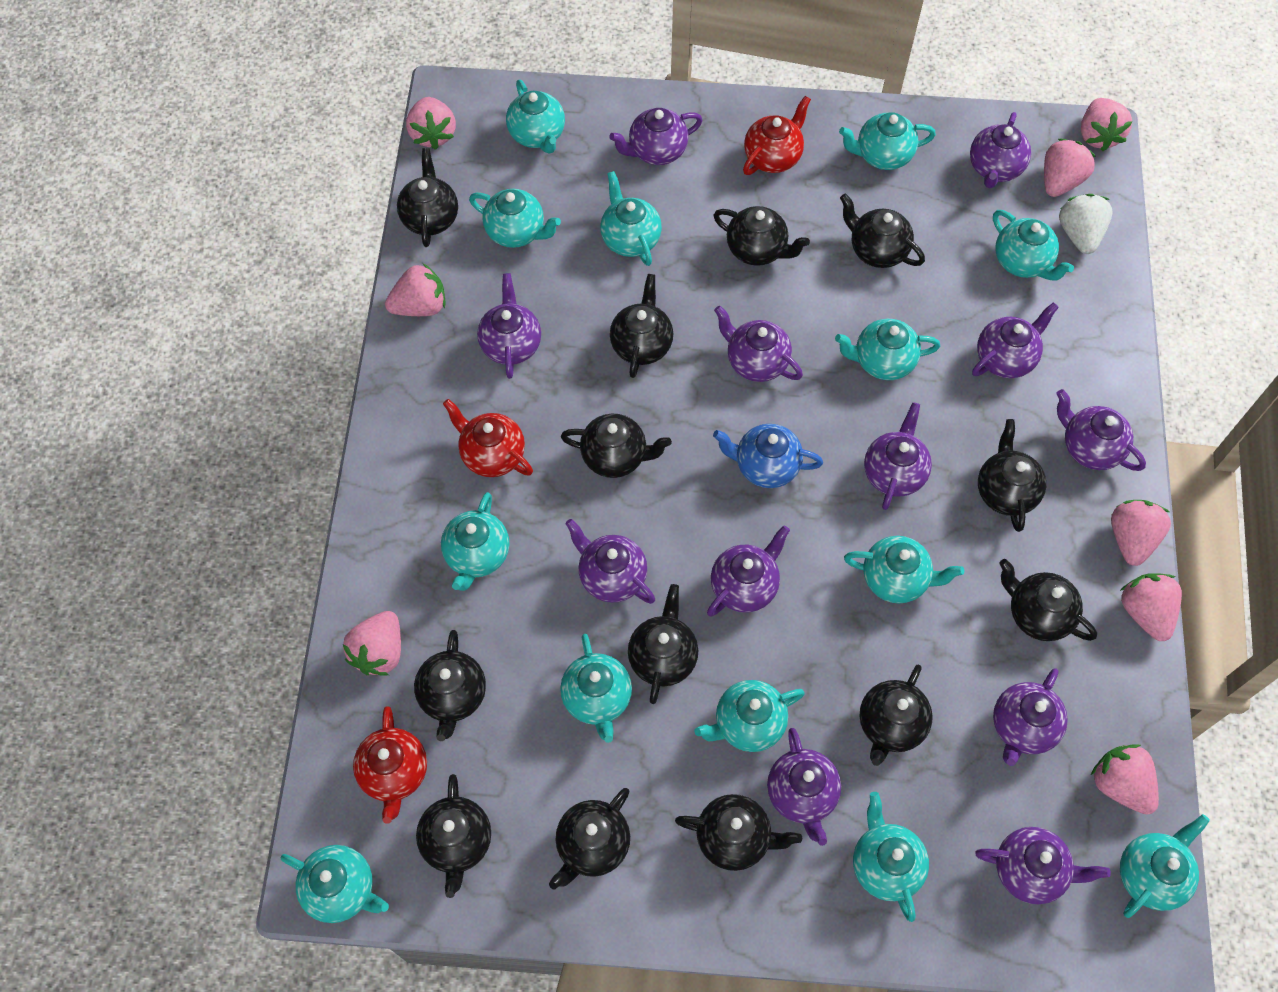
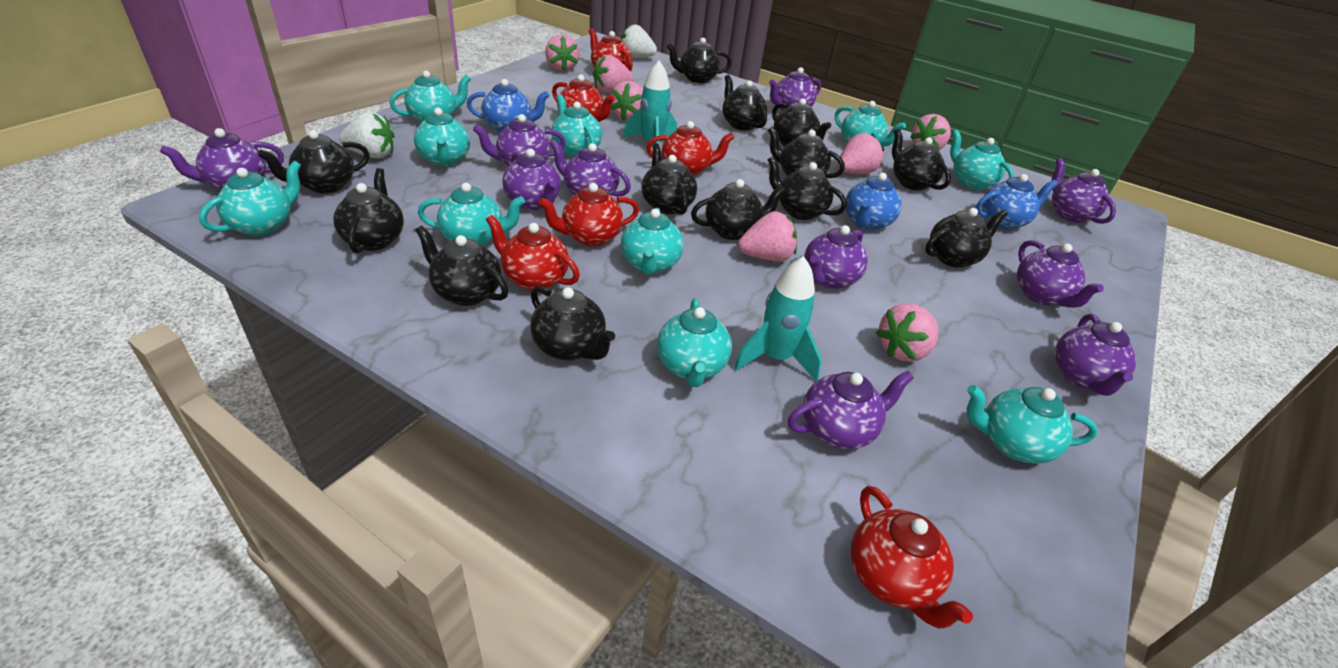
blue teapot: [713,424,823,488] = 1 -> [467,79,550,132] [846,173,902,231] [976,174,1058,230] = 3
pink strawberry: [343,611,401,676] [385,263,445,316] [406,97,456,150] [1044,139,1096,197] [1081,98,1132,151] [1091,744,1159,815] [1111,500,1171,566] [1120,574,1182,641] = 8 -> [545,34,580,71] [593,55,633,93] [611,81,643,121] [738,211,797,262] [838,133,884,174] [876,303,939,362] [910,114,951,150] = 7
purple teapot: [477,273,541,379] [565,519,655,604] [609,108,702,165] [707,525,790,617] [714,306,803,382] [767,728,841,846] [864,402,932,510] [970,112,1031,188] [972,302,1059,378] [975,827,1111,904] [993,668,1068,766] [1057,389,1146,471] = 12 -> [160,128,284,190] [473,114,566,166] [502,149,561,210] [550,140,631,197] [769,67,821,111] [788,371,914,449] [804,225,868,289] [1017,240,1104,308] [1051,158,1116,224] [1055,314,1136,396] = 10
red teapot: [353,706,427,824] [443,399,533,477] [743,96,811,175] = 3 -> [486,215,580,291] [538,183,639,247] [552,75,615,122] [589,29,633,71] [646,121,734,176] [851,486,973,629] = 6
turquoise rocket: none = 0 -> [623,61,677,144] [734,256,822,381] = 2
turquoise teapot: [281,845,389,923] [441,492,509,591] [469,189,561,248] [506,80,565,154] [560,634,632,743] [600,171,662,266] [695,680,805,752] [835,319,940,380] [839,113,936,170] [844,536,964,604] [853,792,929,922] [993,210,1074,281] [1120,814,1210,918] = 13 -> [199,161,301,236] [390,71,471,123] [414,108,470,166] [418,183,525,246] [552,94,602,157] [621,208,684,275] [657,298,732,387] [835,101,906,147] [950,129,1014,190] [967,385,1098,464] = 10
white strawberry: [1059,194,1113,254] = 1 -> [339,112,394,158] [621,24,657,58] = 2

